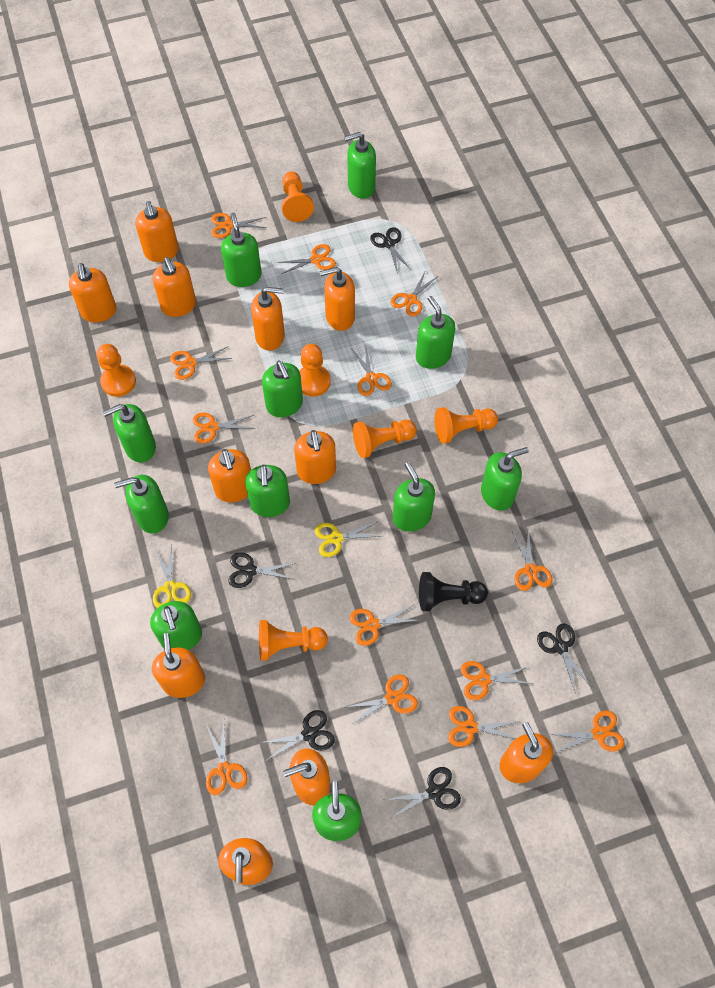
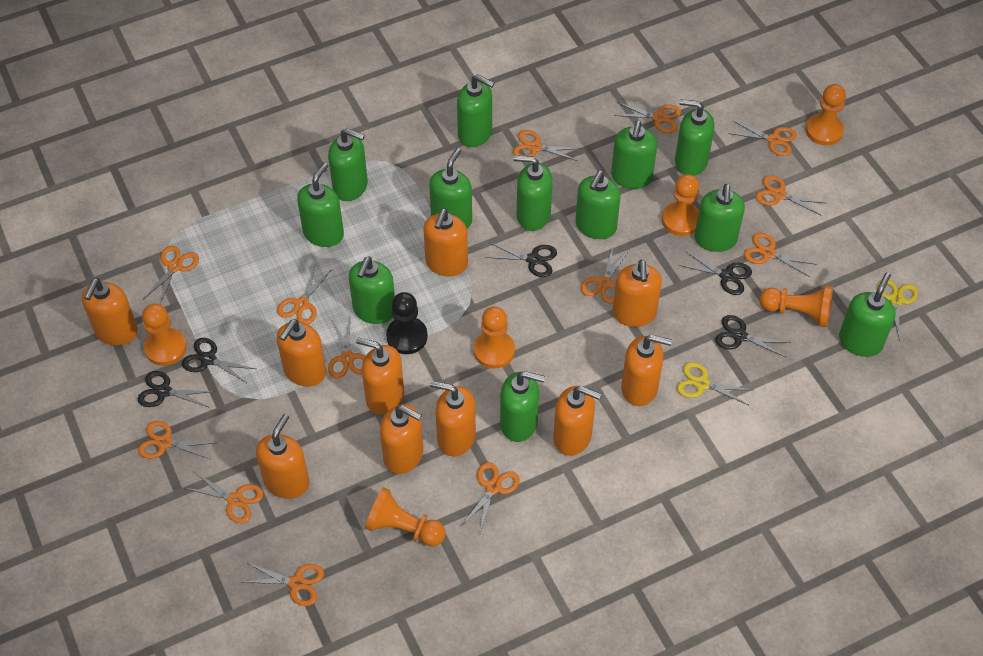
green soap dispenser: [103,404,156,462] [114,475,169,534] [150,601,202,650] [221,212,262,287] [245,465,290,517] [262,361,303,417] [312,782,361,841] [344,132,376,199] [393,462,435,532] [416,296,455,369] [481,447,529,511] = 11 -> [297,163,344,247] [328,128,368,201] [349,257,395,324] [429,148,472,228] [457,74,494,147] [500,371,545,442] [513,155,553,231] [576,171,620,239] [611,120,657,189] [675,99,715,176] [694,184,745,252] [839,272,896,357] = 12
orange soap dispenser: [69,263,117,322] [135,201,179,262] [152,633,205,698] [153,257,196,317] [208,449,251,502] [218,838,273,885] [251,287,285,351] [283,748,330,806] [294,430,336,484] [320,267,355,331] [500,722,553,783] = 11 -> [82,278,138,345] [256,414,310,499] [277,319,326,387] [356,337,404,415] [380,404,423,474] [423,208,468,276] [430,381,476,457] [553,386,601,456] [613,259,662,327] [621,335,672,406] = 10

